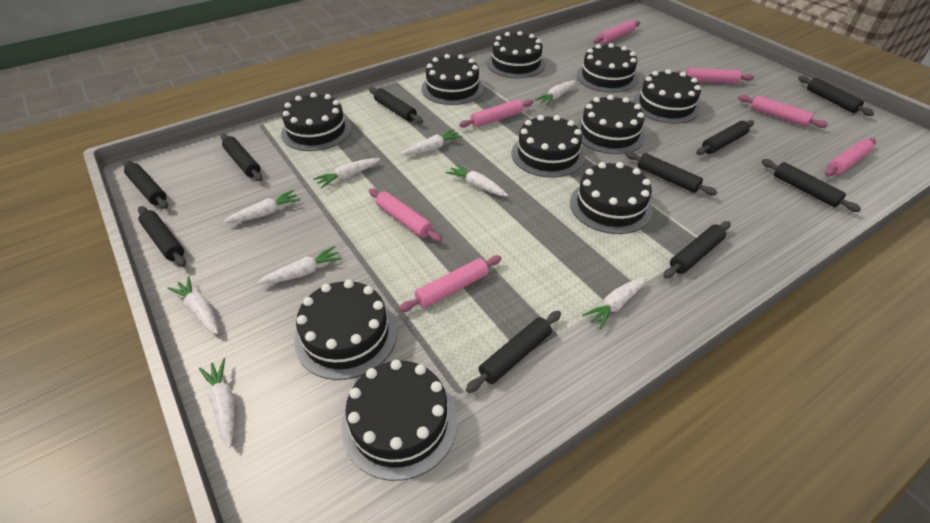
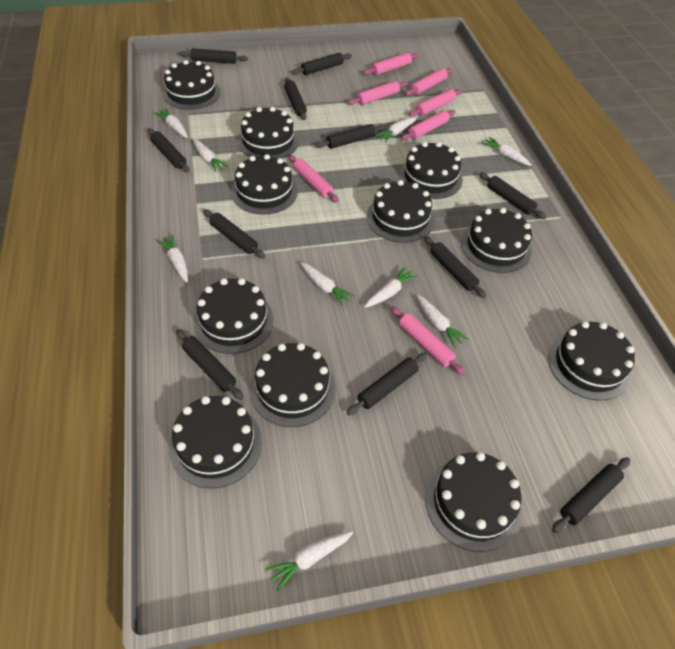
black cake: [281,92,352,151] [294,280,397,380] [341,360,458,481] [422,54,484,105] [487,31,546,78] [512,115,585,178] [570,162,652,234] [576,95,645,154] [577,43,638,93] [633,69,701,124] = 10 -> [162,60,220,110] [169,396,262,488] [193,278,274,354] [231,154,298,215] [237,107,299,159] [250,343,335,427] [367,180,435,243] [399,142,463,199] [425,452,522,552] [461,208,532,273] [548,321,635,401] = 11
black rolling pin: [123,160,168,209] [138,206,186,267] [221,134,263,181] [369,87,423,123] [466,311,561,393] [625,151,718,196] [663,221,731,278] [696,120,754,155] [761,159,861,212] [798,76,874,116] = 10 -> [148,128,190,172] [176,329,244,400] [179,48,248,64] [203,209,265,258] [284,77,307,120] [292,53,352,75] [315,124,385,149] [347,352,428,415] [424,236,486,298] [479,172,546,219] [552,457,630,533] = 11

